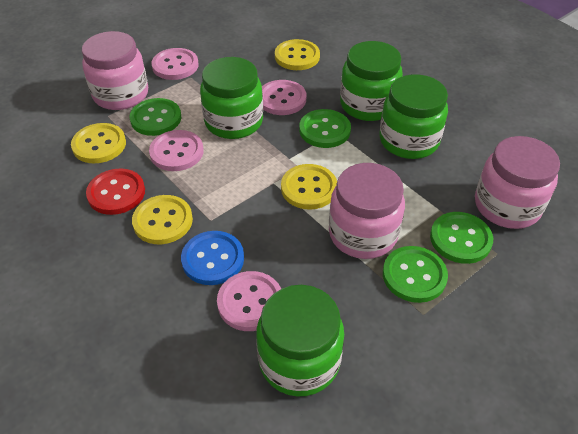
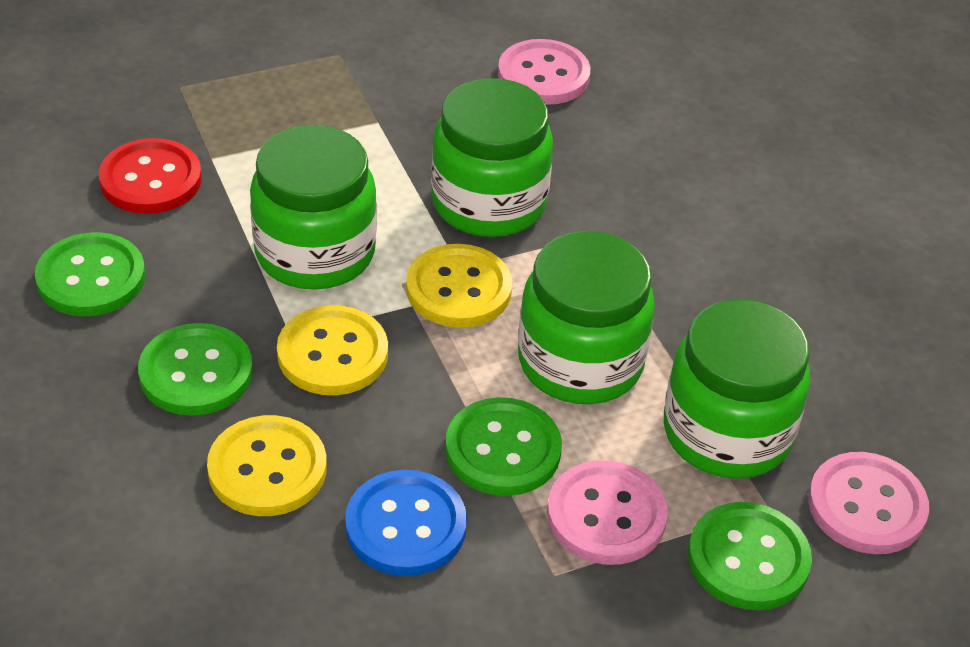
pink button: [149,130,204,171] [151,48,199,80] [217,271,281,331] [262,80,306,115] = 4 -> [498,39,590,105] [547,460,668,565] [808,452,929,554] = 3
pink jar: [82,31,148,110] [329,163,405,259] [475,136,560,229] = 3 -> none = 0
yellow button: [71,123,126,163] [132,195,193,244] [275,39,320,70] [281,164,337,210] = 4 -> [207,415,327,516] [277,305,388,395] [406,244,512,328] = 3

